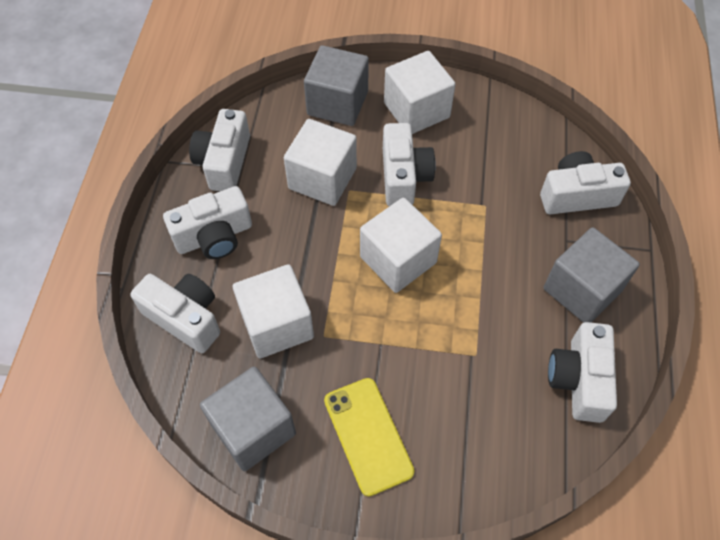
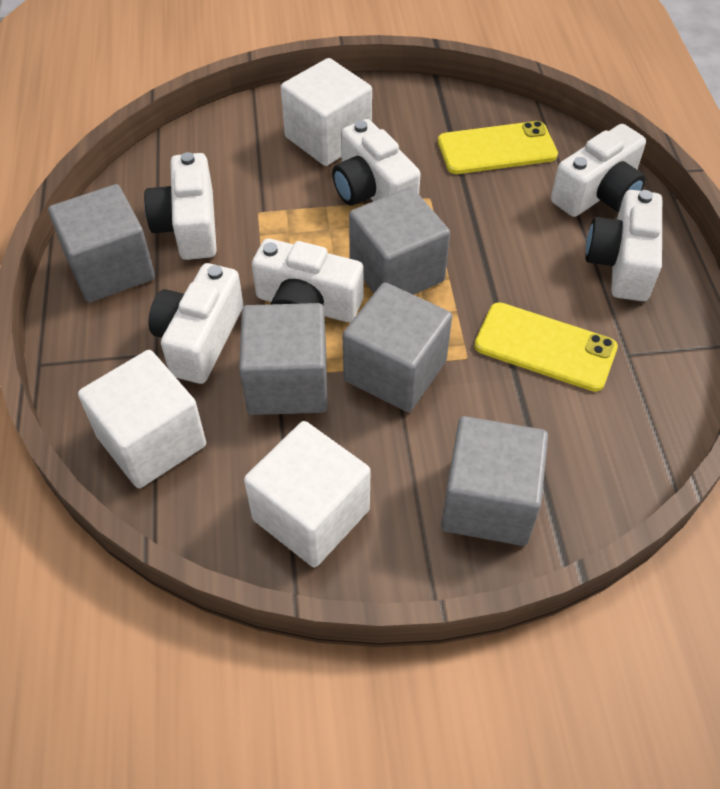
grey cube: [200,367,296,471] [304,45,369,126] [543,227,640,323] = 3 -> [48,184,155,302] [239,303,327,415] [343,283,452,412] [349,187,450,295] [441,416,548,546] = 5
white cube: [233,264,314,358] [284,119,357,206] [360,198,442,293] [384,51,456,134] = 4 -> [78,350,206,488] [244,421,371,568] [281,58,372,166] = 3
yellow phone: [324,378,415,497] = 1 -> [438,121,558,174] [474,302,618,392] = 2

